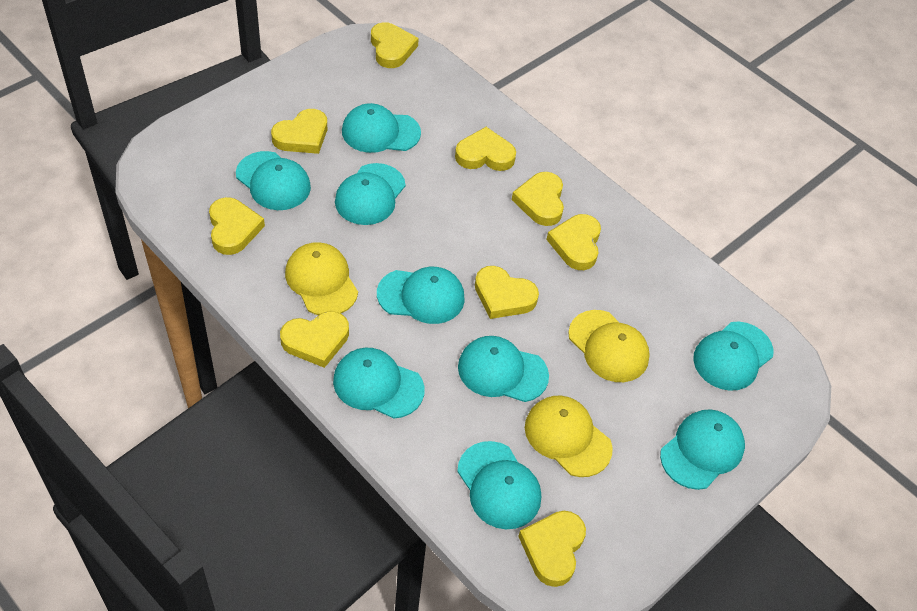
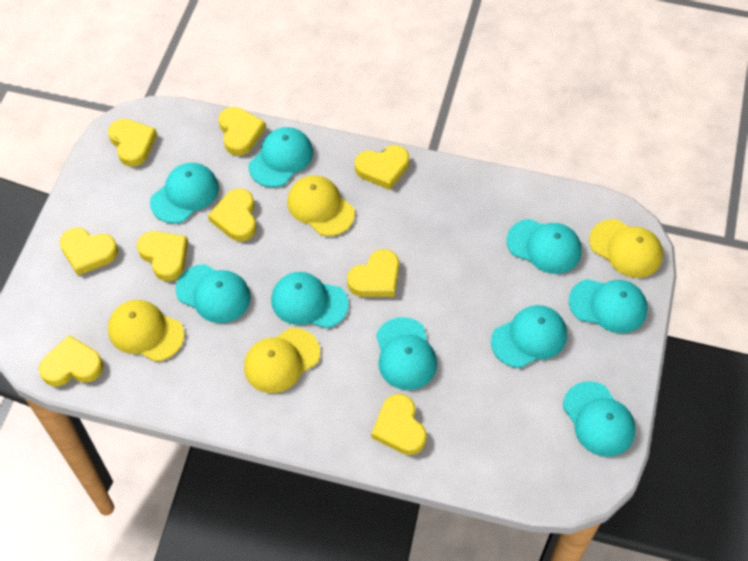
yellow cap: [285,242,358,315] [525,395,613,477] [568,310,650,382] = 3 -> [108,300,184,362] [244,328,320,393] [287,175,355,236] [589,219,663,278] = 4

